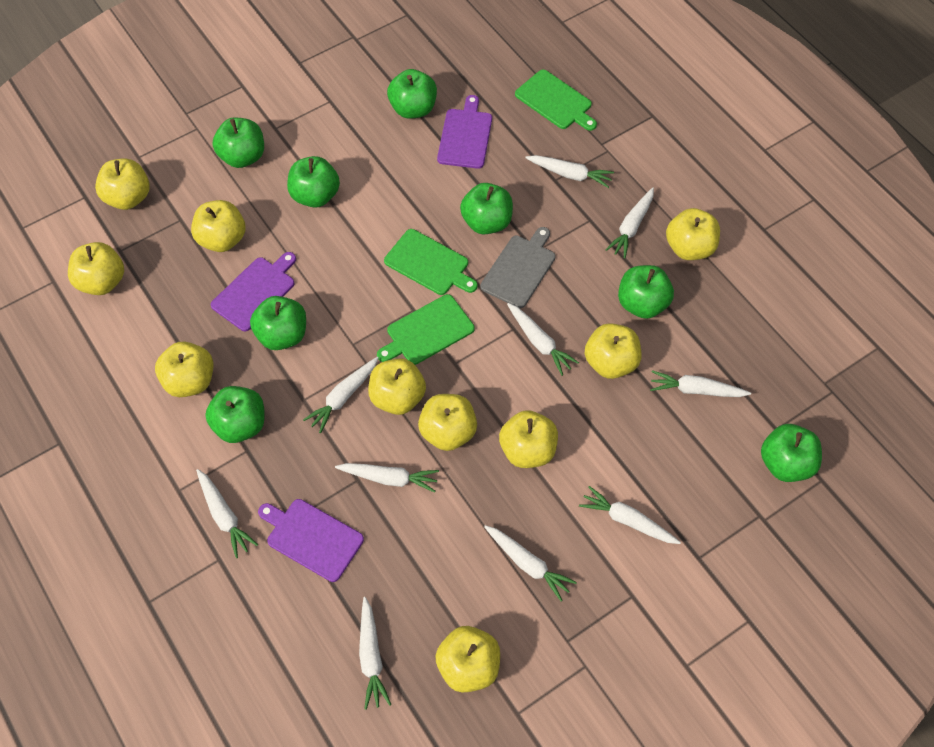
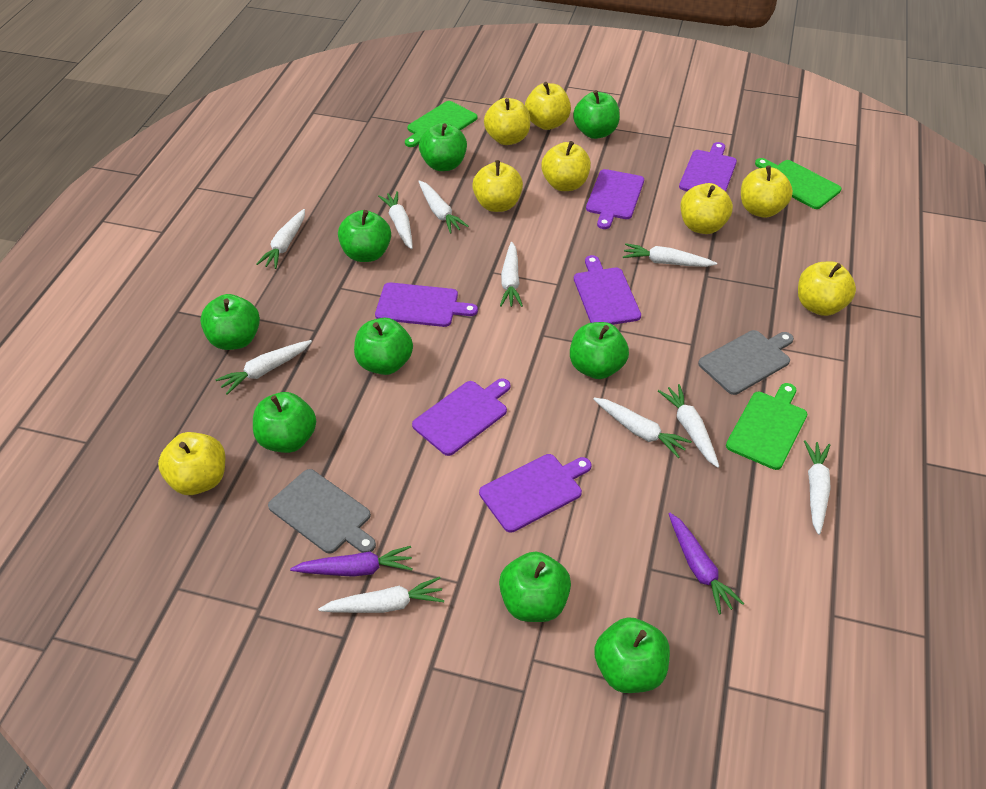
green apple: [205,386,265,443] [213,118,264,168] [250,296,306,350] [287,156,340,208] [387,69,437,119] [460,183,513,234] [618,265,674,319] [761,424,822,482] = 8 -> [200,294,260,350] [253,392,316,453] [338,210,391,262] [354,318,413,375] [419,123,467,171] [499,552,571,622] [570,322,629,379] [573,90,620,139] [594,617,670,693] = 9
grey cutting board: [480,227,556,308] = 1 -> [268,469,376,553] [698,330,794,395] = 2
purple carrot: none = 0 -> [290,546,413,577] [669,513,744,615] = 2
purple cutting board: [211,252,296,331] [258,499,364,582] [437,95,492,169] = 3 -> [375,282,478,327] [412,378,510,456] [479,454,591,533] [574,255,641,325] [586,169,644,229] [679,142,737,192] = 6
yellow apple: [68,242,124,295] [95,158,150,210] [155,342,214,397] [191,200,246,252] [368,358,426,415] [418,394,477,451] [435,626,500,693] [499,410,558,468] [585,323,641,379] [666,208,720,260] = 10 -> [158,432,225,495] [472,160,523,212] [484,98,530,145] [525,82,571,130] [541,141,591,191] [681,183,733,234] [741,166,793,218] [798,261,856,316] = 8

